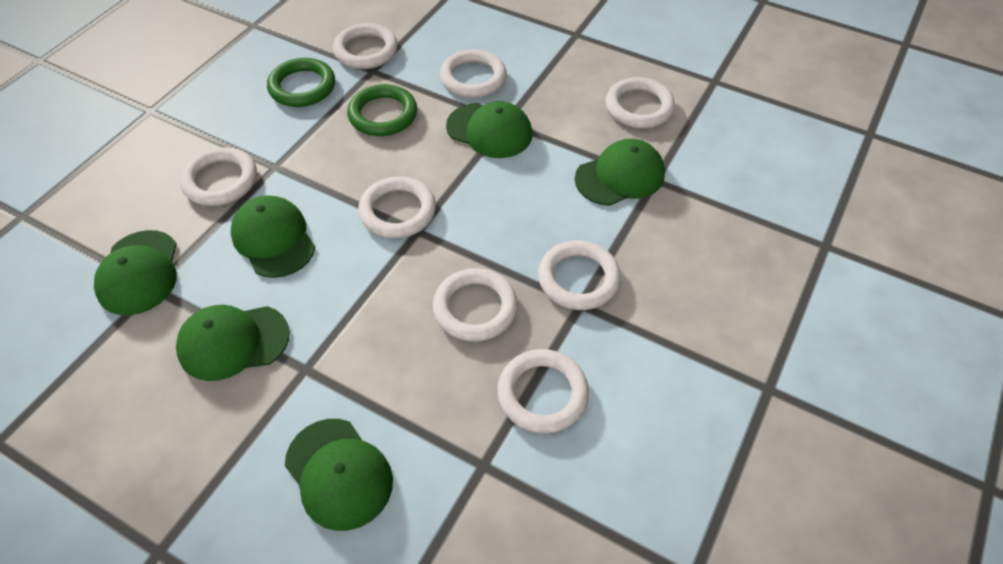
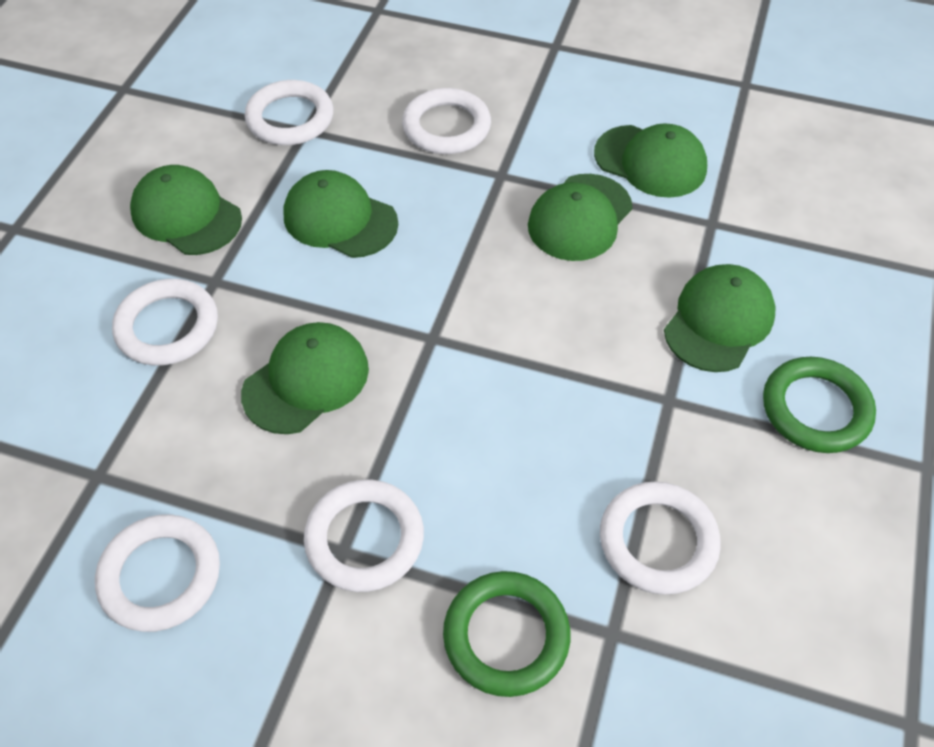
white ring: [180,147,257,206] [333,23,398,69] [358,176,436,238] [433,268,518,342] [440,49,507,98] [497,349,589,434] [538,241,621,310] [605,77,675,128] = 8 -> [95,514,220,632] [112,279,218,366] [245,80,333,145] [304,479,424,592] [402,88,491,154] [600,481,721,595] = 6

